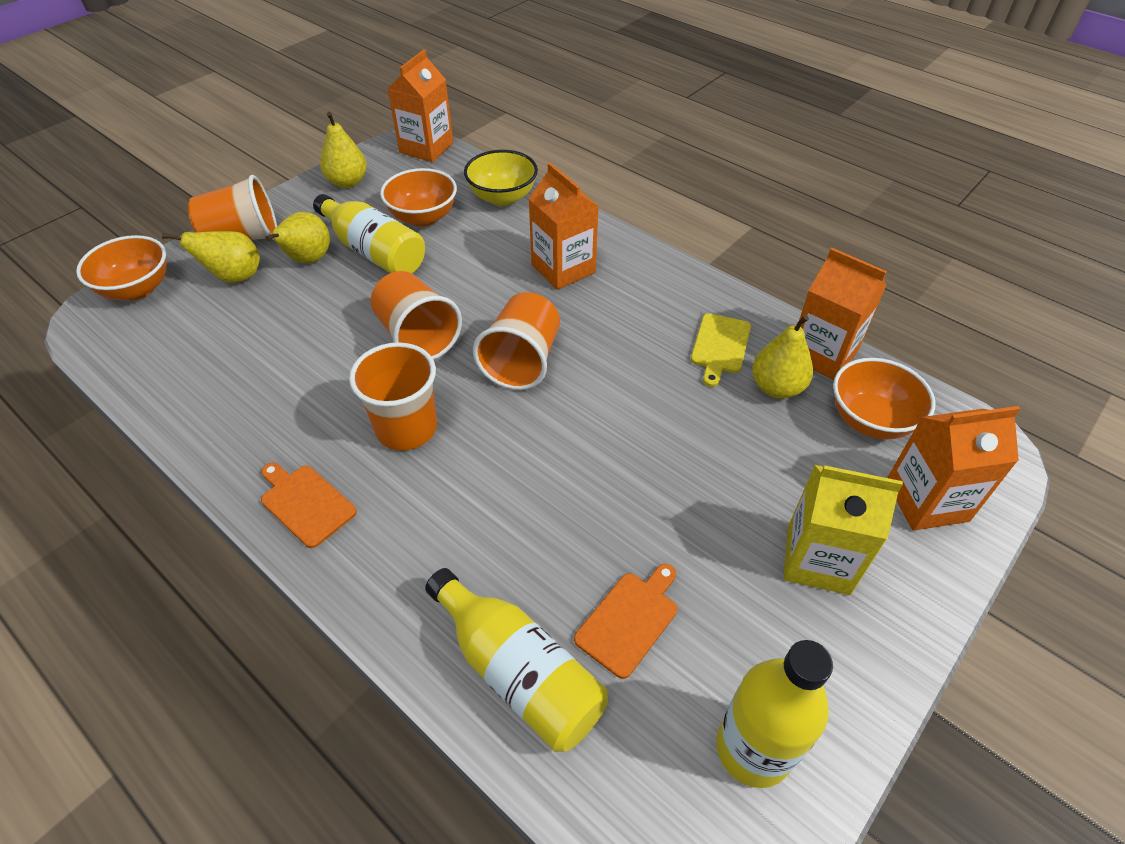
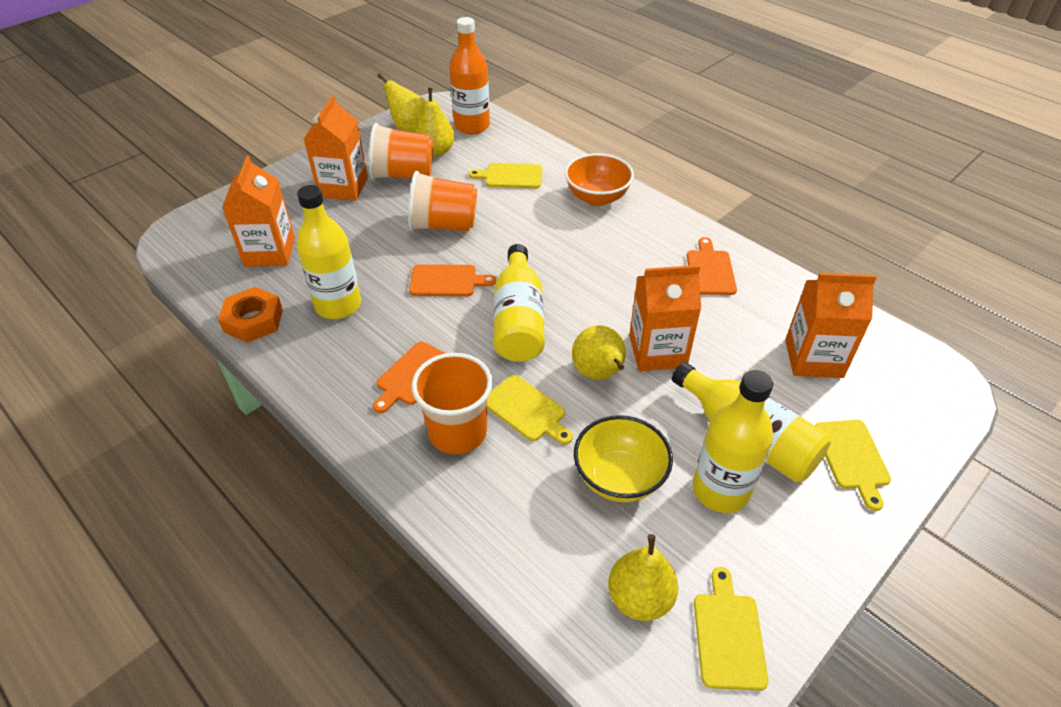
orange bottle: none = 0 -> [449,17,490,134] = 1
orange bowl: [76,235,167,300] [380,168,457,227] [833,358,935,440] = 3 -> [565,153,634,206] = 1
orange cup: [188,175,277,240] [349,342,437,450] [371,271,462,360] [473,292,560,390] = 4 -> [369,123,433,180] [408,171,477,231] [412,353,493,454] = 3
orange cutting board: [261,463,357,548] [574,564,677,679] = 2 -> [373,342,445,413] [409,264,496,296] [687,237,737,295] = 3
orange nut: none = 0 -> [218,287,283,343] = 1
yellow bottle: [313,194,425,273] [425,568,608,752] [716,640,833,788] = 3 -> [297,185,361,319] [494,244,545,362] [672,362,831,482] [693,370,773,513] = 4
yellow carton: [784,465,903,595] = 1 -> none = 0
yellow cutting board: [691,313,751,387] = 1 -> [469,163,542,188] [487,375,573,445] [694,567,769,691] [815,420,891,511] = 4

